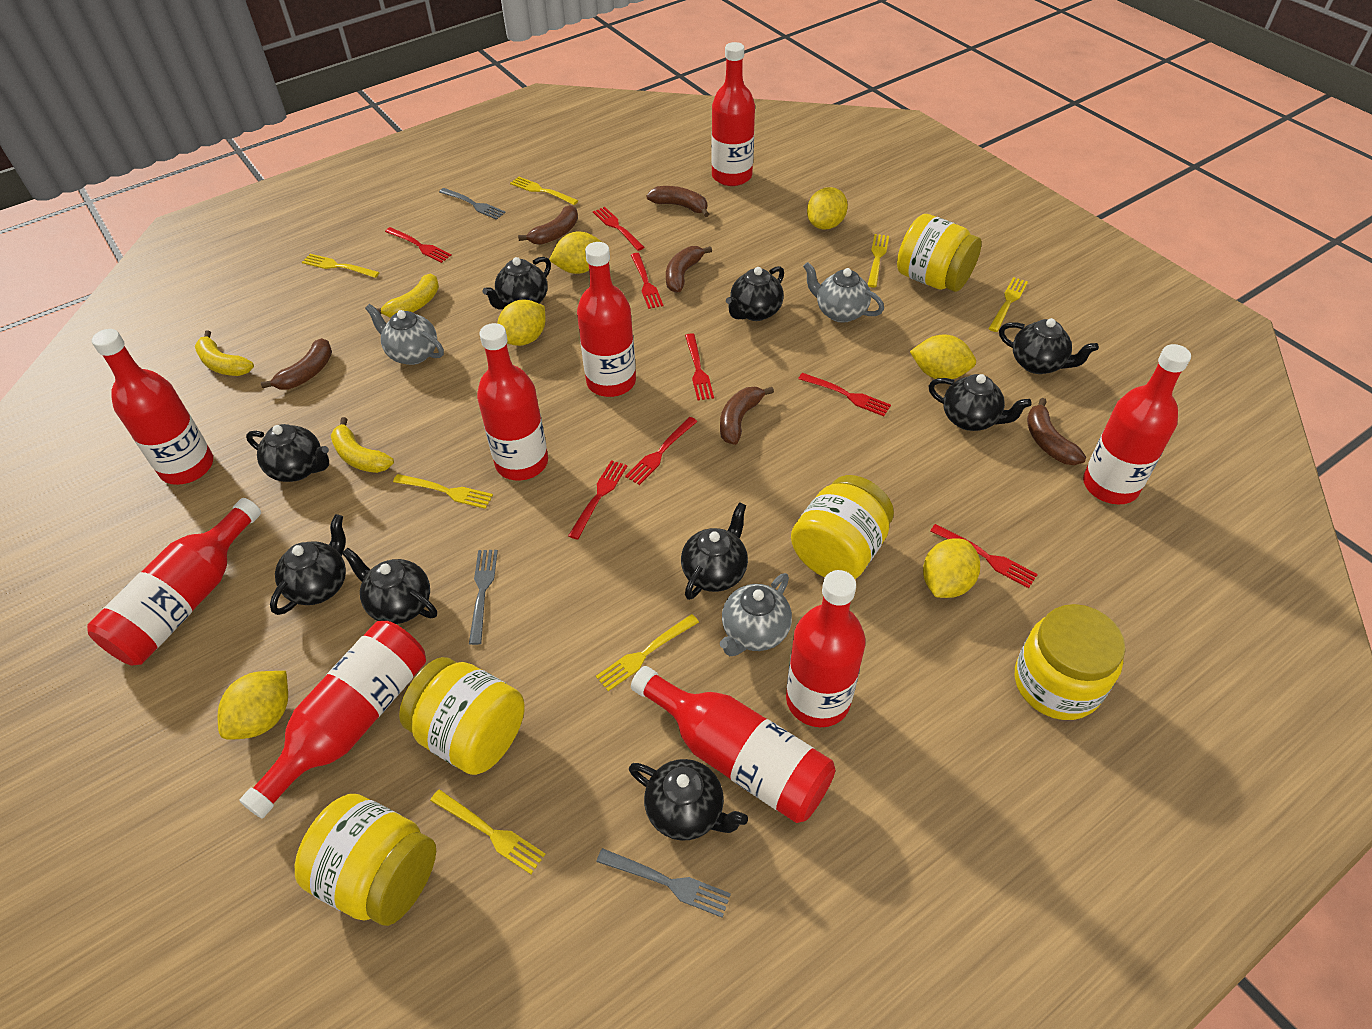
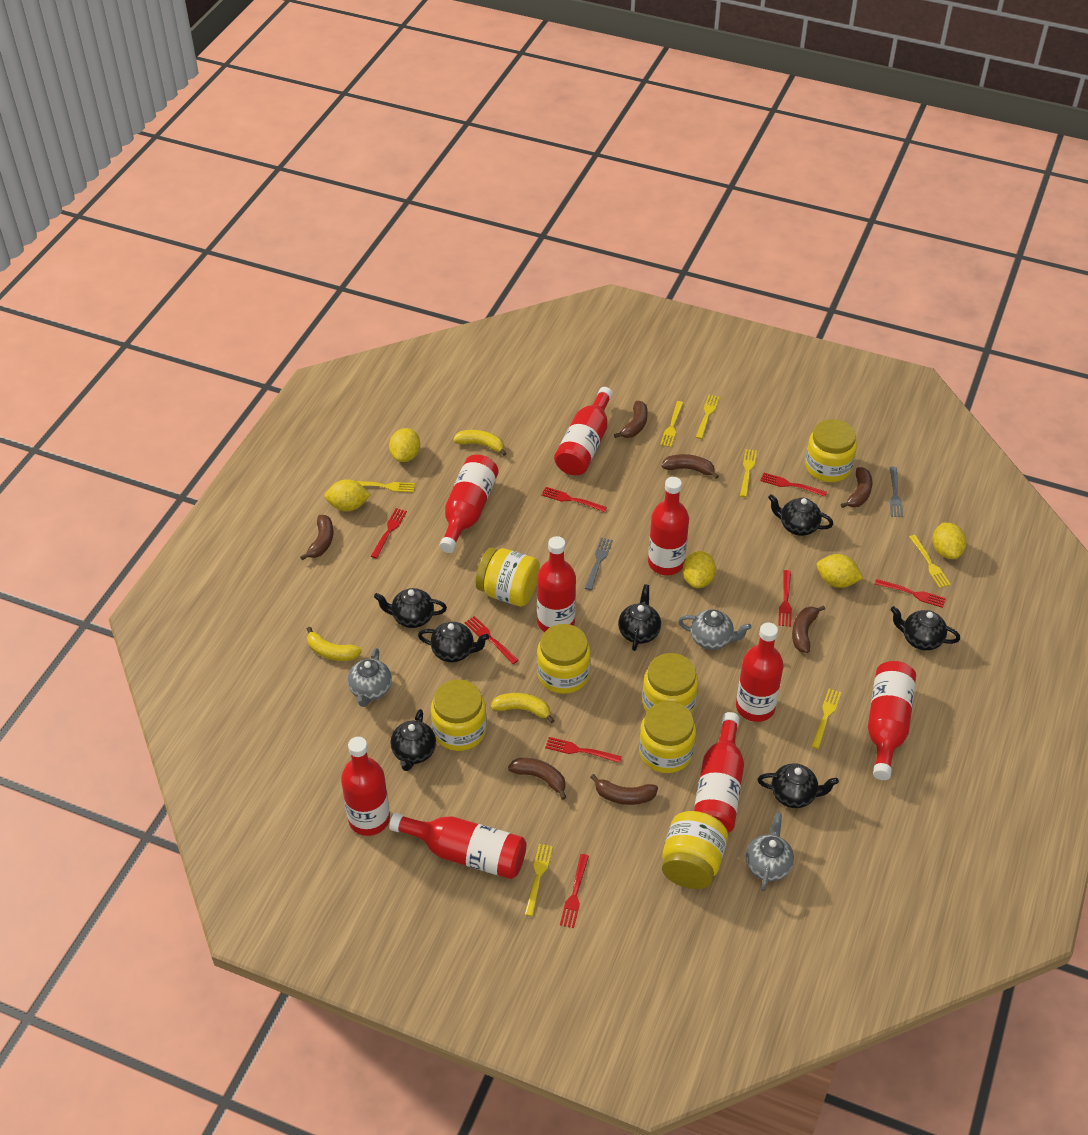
black teapot: [246,424,329,482] [270,514,346,615] [342,548,437,624] [483,257,551,310] [629,759,748,841] [681,502,748,600] [726,266,784,321] [929,374,1032,431] [999,318,1099,374] = 9 -> [374,588,447,628] [390,709,436,771] [418,622,489,662] [618,584,661,651] [758,763,839,808] [768,494,833,536] [890,606,960,651] = 7
brown banana: [261,338,332,390] [518,205,578,245] [646,186,709,217] [666,246,712,293] [720,387,774,445] [1027,398,1086,465] = 6 -> [300,515,333,560] [508,758,566,800] [590,774,658,805] [614,401,648,438] [662,454,719,479] [792,605,825,653] [841,467,872,508] = 7
grey fork: [439,188,506,220] [469,550,498,645] [596,848,731,918] = 3 -> [585,538,613,590] [890,467,903,517] = 2
yellow jar: [295,794,436,926] [399,657,525,775] [791,475,894,579] [897,214,982,292] [1015,604,1126,720] = 5 -> [431,679,487,751] [476,547,540,607] [537,624,591,694] [639,701,696,773] [642,653,698,714] [662,811,728,889] [805,419,857,482] = 7
yellow lemon: [218,671,288,740] [497,300,545,346] [549,232,602,274] [807,187,848,230] [910,334,976,379] [923,538,980,598] = 6 -> [325,479,371,511] [389,428,420,462] [683,551,716,588] [816,554,863,588] [932,523,967,559] = 5

